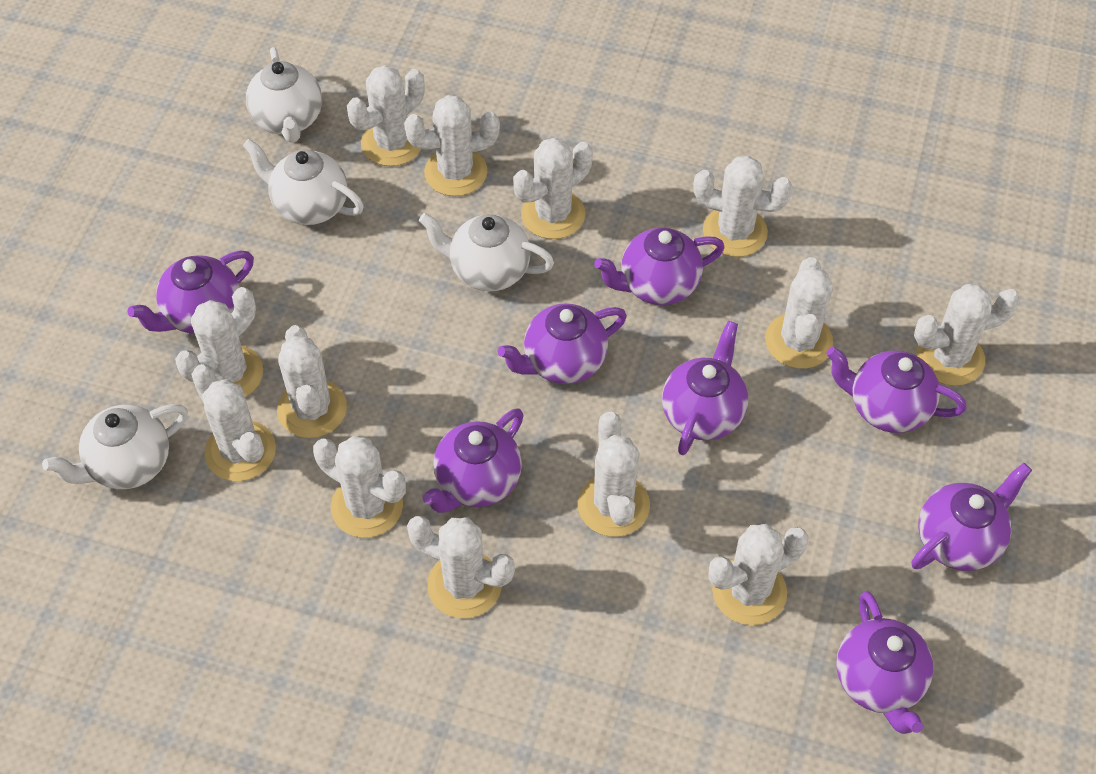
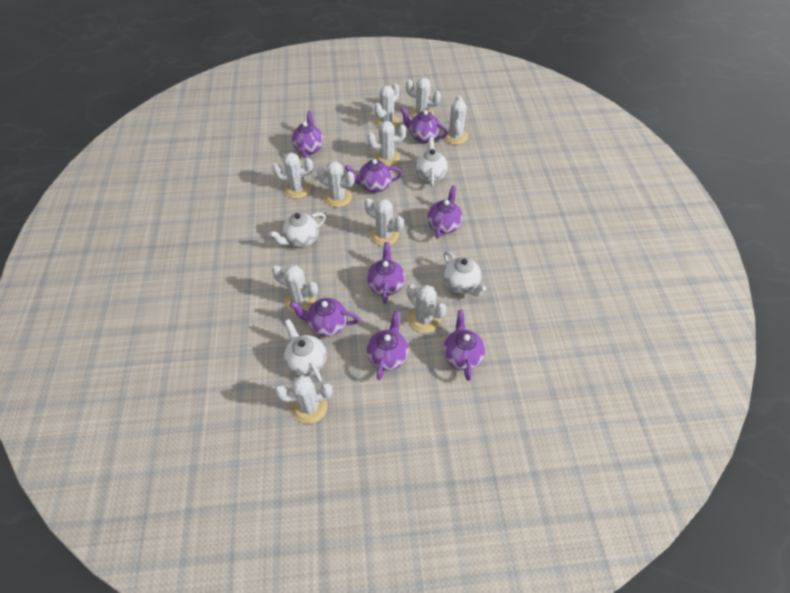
white cactus: [175,287,263,397] [191,364,276,481] [277,325,347,438] [313,436,406,538] [347,65,425,166] [404,95,500,196] [407,516,515,618] [513,138,593,239] [578,412,650,537] [693,156,793,257] [708,524,808,625] [765,257,833,369] [914,284,1020,386] = 13 -> [272,152,313,199] [272,265,318,313] [275,375,333,424] [317,161,354,207] [364,198,404,246] [367,121,406,166] [374,83,400,128] [406,78,441,118] [407,284,446,333] [443,96,468,145] = 10

